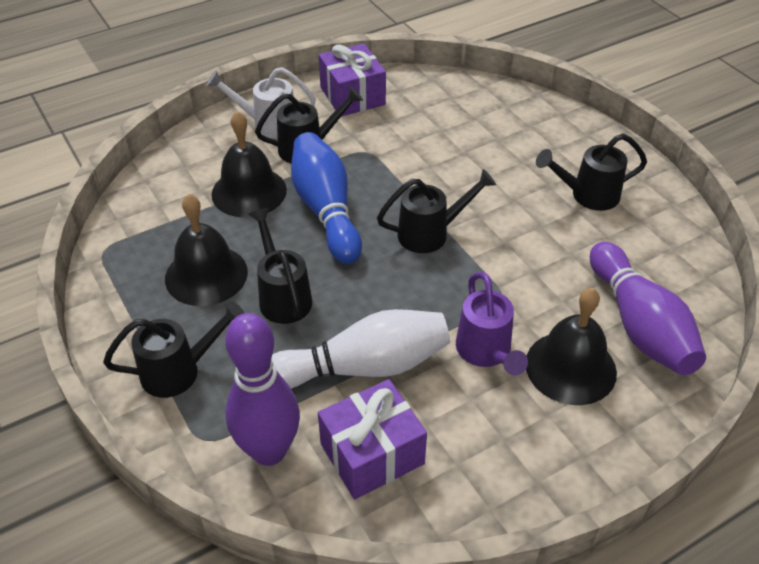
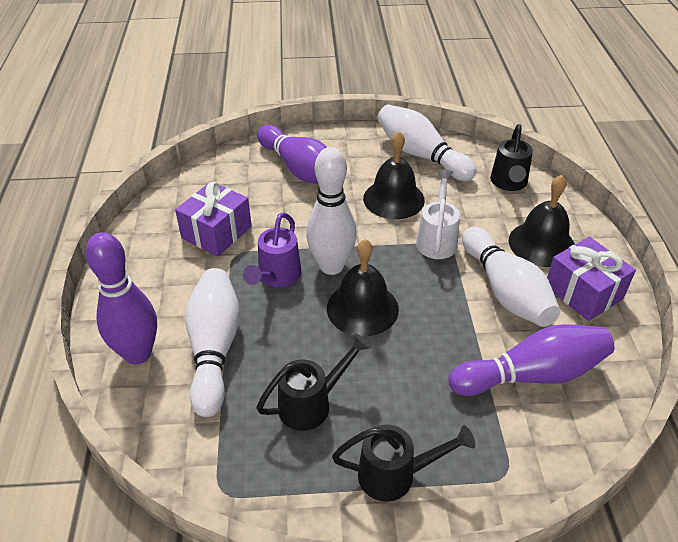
black watering can: [103,301,244,398] [249,208,312,324] [255,86,363,163] [377,169,496,253] [536,134,647,211] = 5 -> [256,333,371,431] [332,425,475,502] [490,124,533,191] = 3
blue bowling pin: [291,132,362,264] = 1 -> none = 0
purple bowling pin: [225,313,300,466] [590,242,706,375] = 2 -> [85,232,157,364] [257,125,327,184] [449,324,615,396] = 3
white bowling pin: [271,309,450,389] = 1 -> [185,268,240,417] [306,147,357,275] [377,105,477,181] [462,227,560,327] = 4

